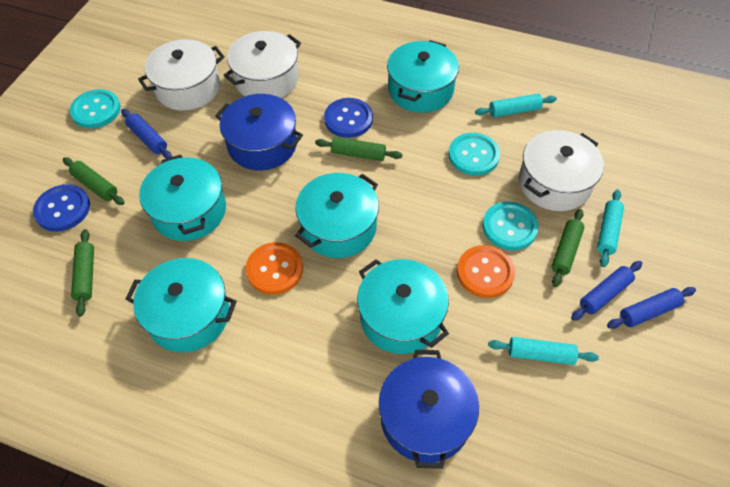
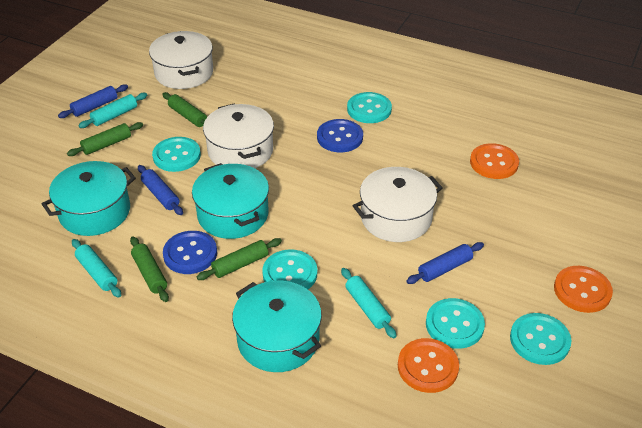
blue pot: [215,94,303,171] [379,350,479,469] = 2 -> none = 0
orange button: [246,242,303,295] [457,245,515,298] = 2 -> [398,338,459,393] [470,143,519,179] [554,266,613,313] = 3
turquoise button: [70,89,121,128] [448,133,500,176] [483,201,539,250] = 3 -> [152,137,201,172] [262,249,317,289] [347,92,392,123] [426,298,485,349] [510,313,572,365] = 5
turquoise pot: [125,258,237,352] [139,155,226,241] [295,173,379,258] [357,259,449,354] [387,40,459,113] = 5 -> [42,161,136,236] [192,163,269,239] [232,281,322,372] = 3

